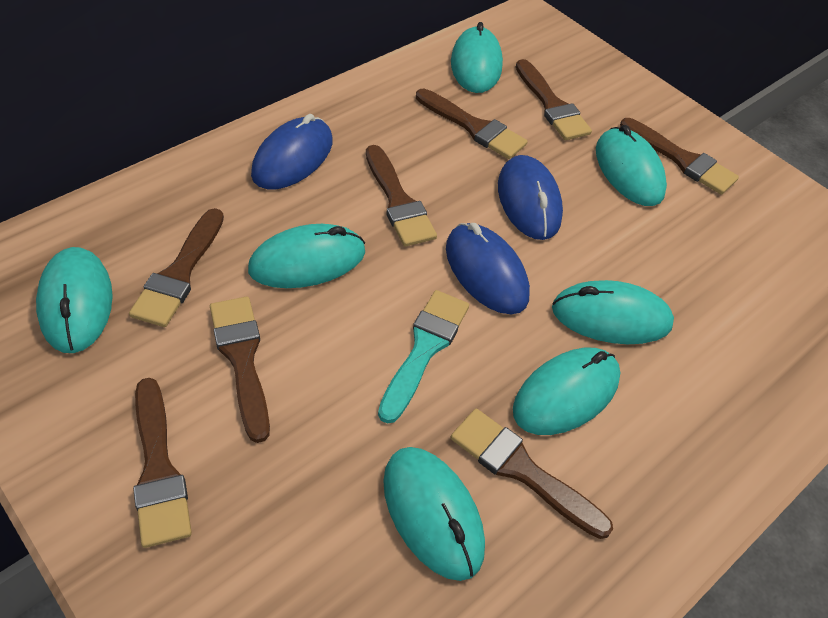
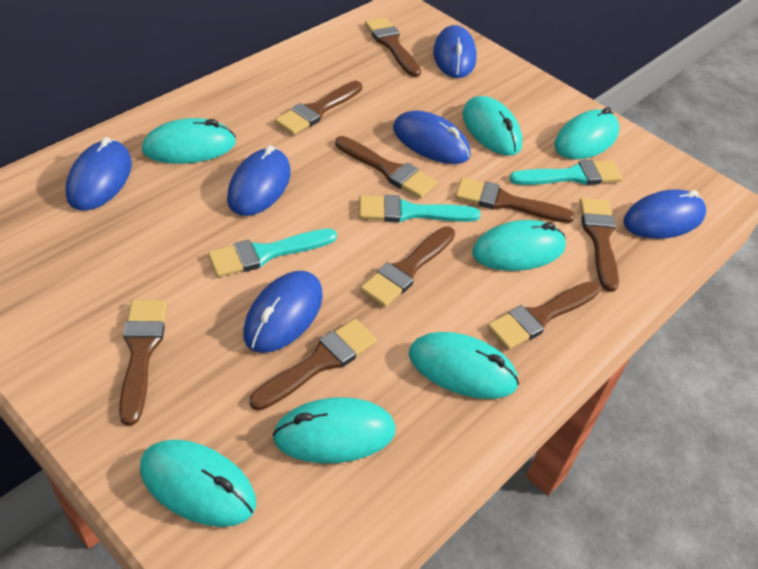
blue mouse: [251,114,332,189] [446,223,530,314] [498,155,563,240] = 3 -> [66,137,132,211] [227,145,291,216] [243,271,323,353] [393,111,471,164] [433,25,477,78] [624,189,706,239] = 6
brown brush: [129,208,224,327] [133,378,192,548] [210,297,270,443] [366,145,437,247] [416,89,528,159] [451,409,613,539] [516,59,592,140] [620,118,739,195] = 8 -> [119,300,167,426] [250,319,377,411] [275,81,362,135] [335,136,437,199] [360,226,455,307] [365,17,421,77] [455,177,575,223] [487,281,600,350] [580,198,619,292] = 9
turquoise brush: [378,290,469,424] = 1 -> [208,228,337,277] [359,195,481,222] [509,160,623,185] = 3

